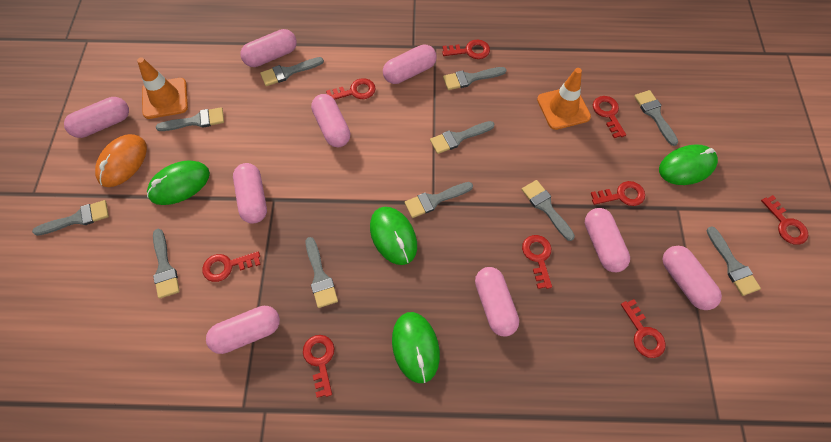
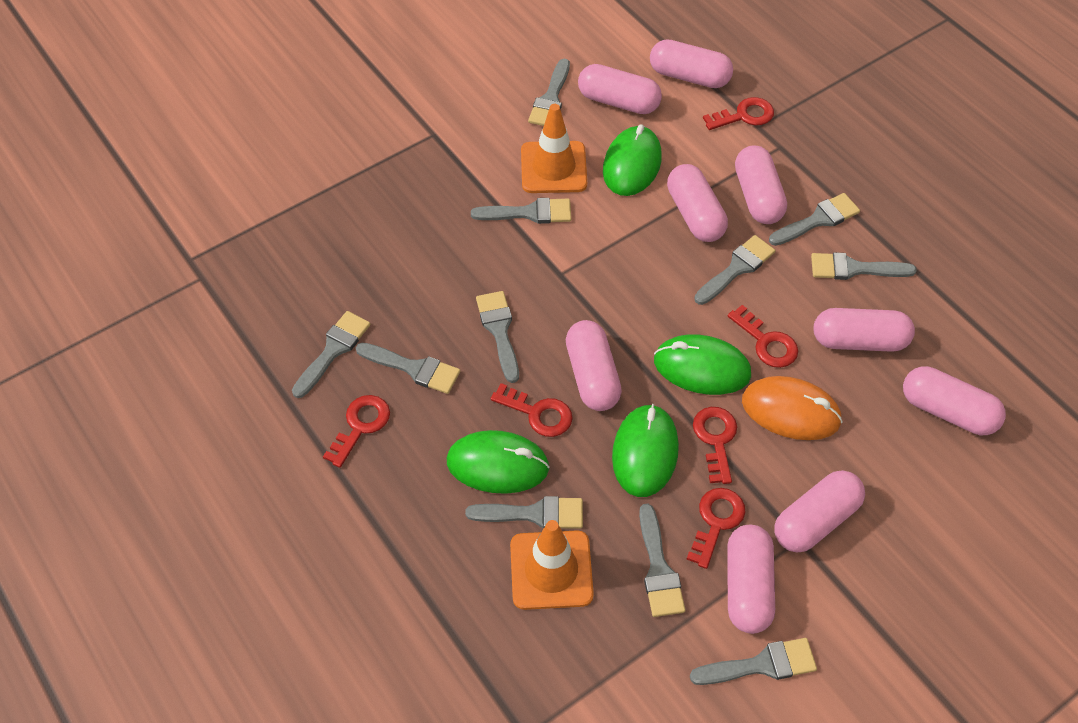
red key: [202,251,261,282] [303,335,335,398] [326,78,376,100] [442,39,490,59] [522,235,552,289] [591,181,645,206] [593,96,626,138] [621,299,666,358] [761,195,808,245] = 9 -> [323,395,390,468] [490,383,573,437] [686,488,745,569] [693,407,737,484] [703,97,774,130] [728,305,798,368] = 6

